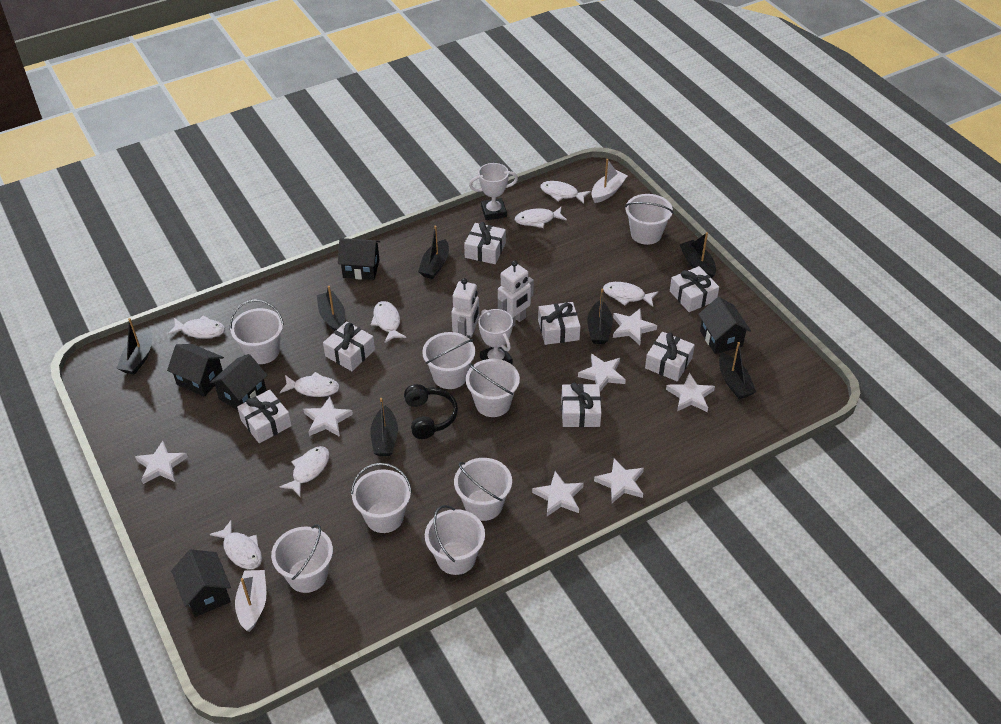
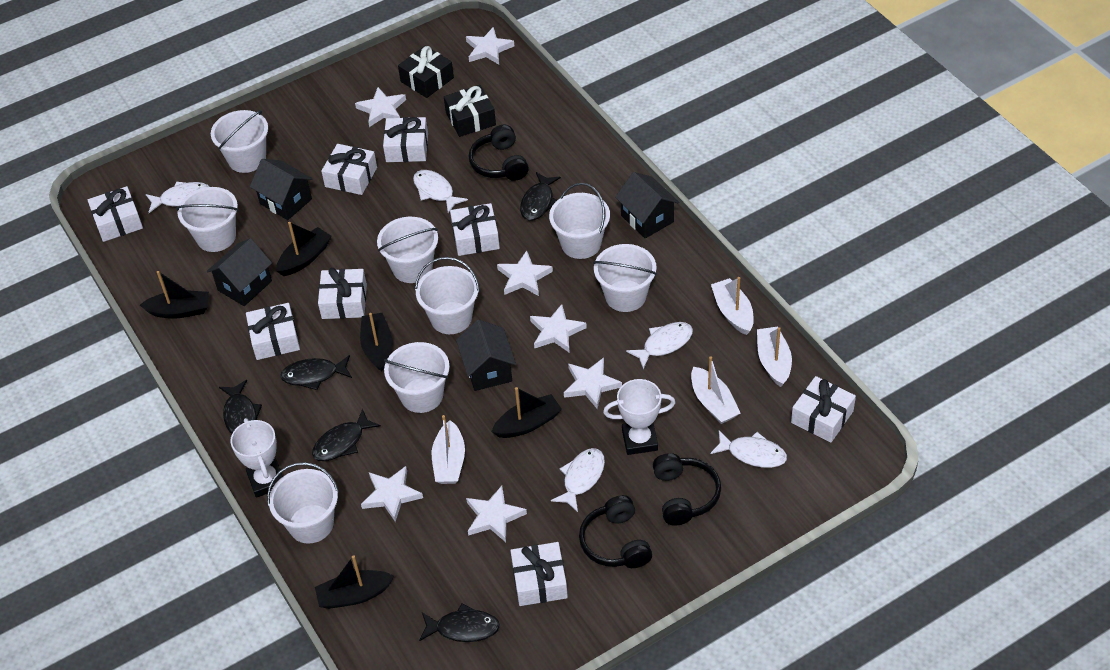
black boat: [116,318,152,375] [317,286,345,331] [371,398,398,456] [418,225,449,279] [587,289,613,344] [680,232,716,279] [719,342,756,399] = 7 -> [140,271,209,319] [276,222,332,276] [315,555,394,609] [360,313,392,371] [491,387,562,438] = 5
black fish: none = 0 -> [219,380,262,434] [280,355,352,390] [312,409,381,461] [419,603,500,642] [520,172,561,221] = 5
black gift: none = 0 -> [398,45,454,98] [444,85,496,137] = 2
black headphones: [404,384,458,439] = 1 -> [469,125,529,181] [579,495,652,568] [653,453,721,526] = 3
black house: [167,344,224,397] [171,549,231,617] [210,354,268,410] [338,238,380,280] [698,297,751,354] = 5 -> [206,238,272,306] [250,159,313,220] [456,320,516,391] [615,172,679,239] = 4
white boat: [235,570,266,632] [591,159,628,203] = 2 -> [432,415,465,484] [691,356,741,424] [711,277,754,335] [757,327,792,387] = 4
white fish: [168,315,225,338] [210,520,262,569] [280,372,340,397] [280,446,330,496] [371,301,406,343] [515,206,567,228] [540,181,591,204] [603,282,658,307] = 8 -> [146,181,210,213] [413,170,468,213] [551,448,605,512] [626,322,693,369] [710,430,787,468] = 5
white gift: [237,390,292,443] [323,321,375,371] [464,222,506,264] [538,302,581,345] [561,383,601,427] [645,332,695,381] [670,266,719,312] = 7 -> [88,186,143,242] [246,303,300,360] [318,268,367,319] [321,144,377,195] [383,117,428,162] [450,203,500,256] [510,542,568,606] [791,376,856,443] = 8
white robot: [451,278,479,339] [498,260,534,327] = 2 -> none = 0

